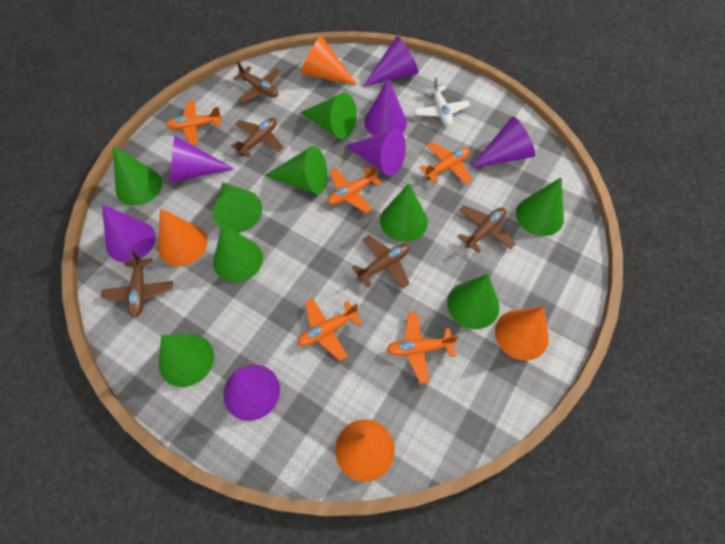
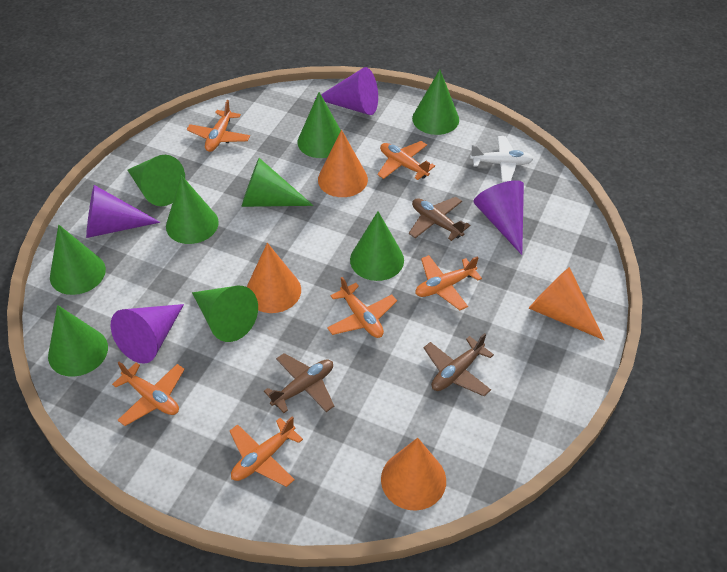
brown plane: [101,250,173,317] [231,118,283,158] [233,61,281,103] [352,236,409,289] [458,205,516,253] = 5 -> [264,353,334,413] [409,197,470,241] [424,333,494,396] = 3
orange plane: [166,101,222,145] [297,298,362,361] [328,165,382,213] [386,312,458,383] [419,142,472,184] = 5 -> [112,362,185,426] [187,100,250,152] [230,416,303,487] [327,277,397,338] [377,141,435,180] [415,255,482,310] = 6
purple cone: [102,205,156,262] [170,135,234,182] [223,365,280,421] [346,129,406,176] [363,36,419,87] [364,79,407,136] [470,117,535,168] = 7 -> [86,185,160,238] [111,304,184,364] [315,67,378,115] [474,180,524,255] = 4

